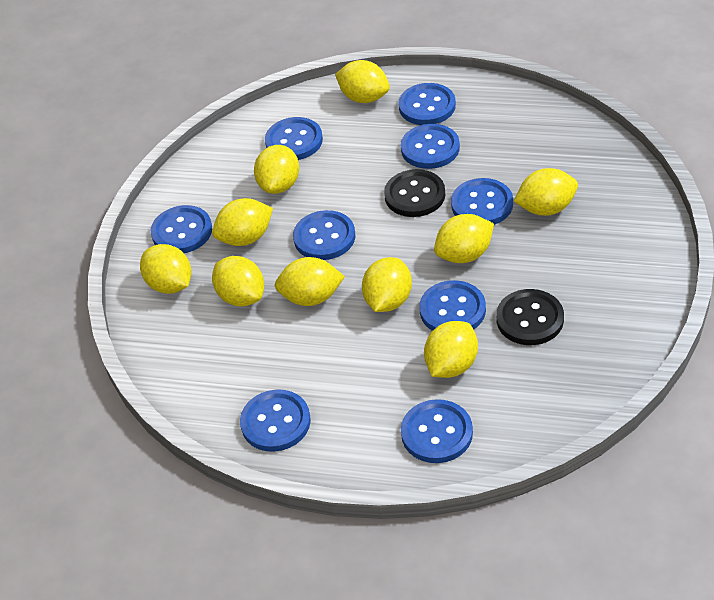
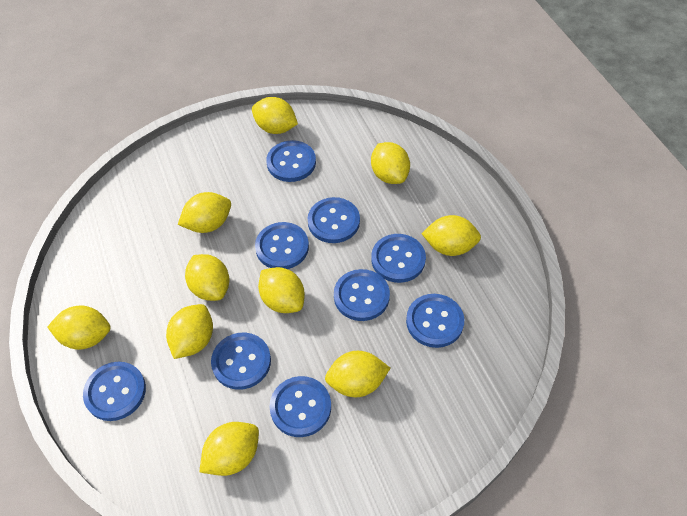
black button: [384,169,445,217] [496,289,564,345] = 2 -> none = 0

